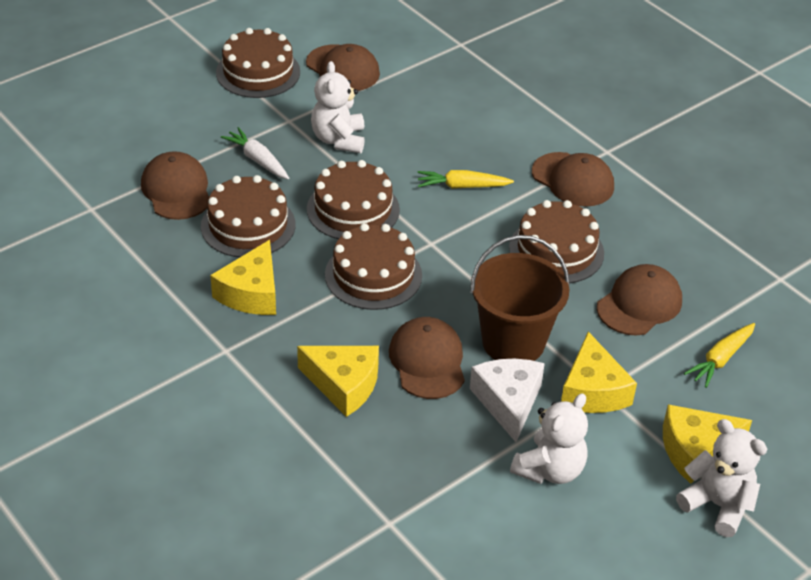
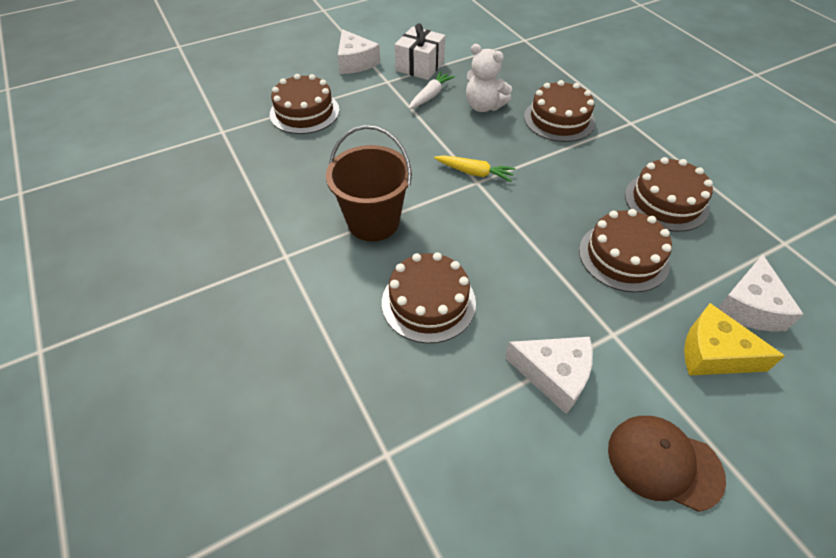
brown cap: [141,151,209,220] [306,44,380,91] [389,317,465,399] [532,152,614,207] [597,264,682,336] = 5 -> [608,416,726,512] = 1
white cheese: [470,358,545,442] = 1 -> [338,29,380,74] [505,337,593,414] [718,254,804,332] = 3
white gift: none = 0 -> [395,23,445,80] = 1
white teddy bear: [311,61,365,153] [510,393,588,484] [676,419,767,537] = 3 -> [466,44,512,112] = 1
yellow carrot: [417,170,514,189] [684,323,755,388] = 2 -> [434,155,515,182] = 1
yellow cheese: [210,240,276,315] [297,346,379,417] [561,331,637,413] [663,404,752,484] = 4 -> [684,303,785,376] = 1

